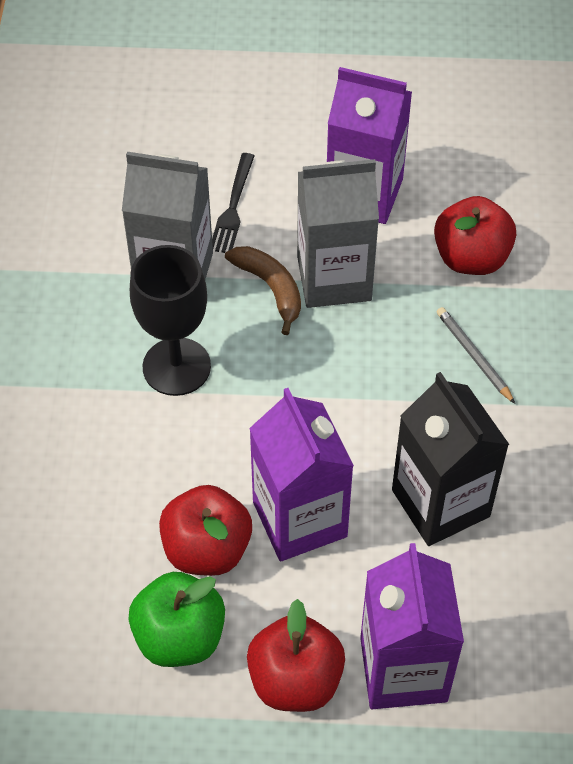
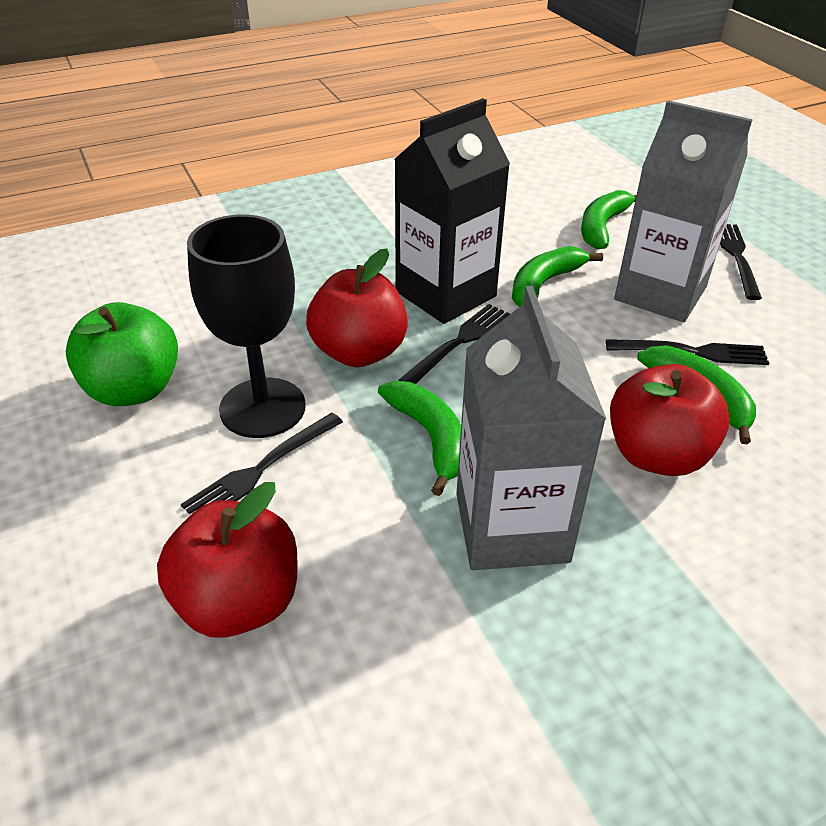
black fork: [212,153,254,253] = 1 -> [181,413,343,514] [399,304,510,384] [606,339,769,365] [720,224,762,300] = 4
brown banana: [225,246,301,335] = 1 -> none = 0
green banana: none = 0 -> [378,381,461,496] [512,246,603,307] [581,190,636,249] [637,345,756,444] = 4
grey pencil: [437,307,515,404] = 1 -> none = 0
purple carton: [249,388,354,561] [327,67,412,224] [360,543,464,709] = 3 -> none = 0

